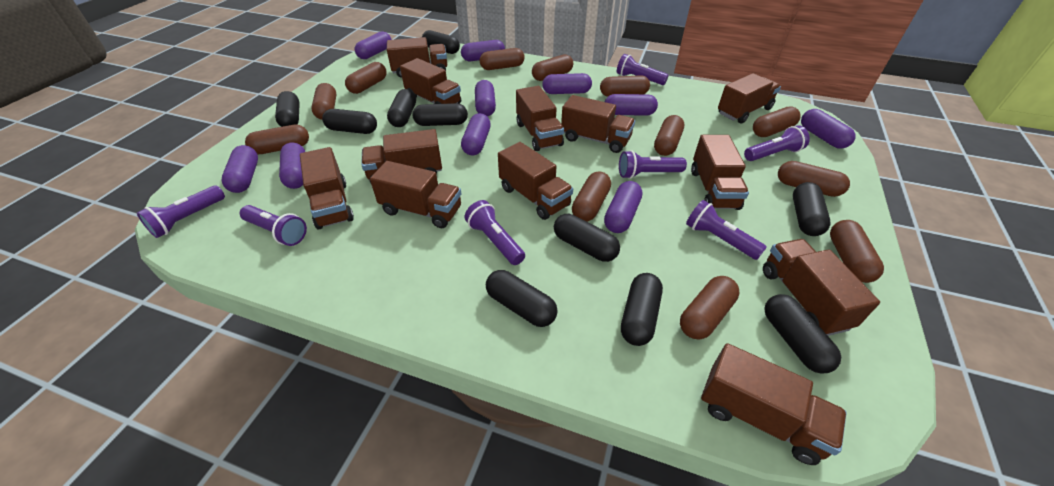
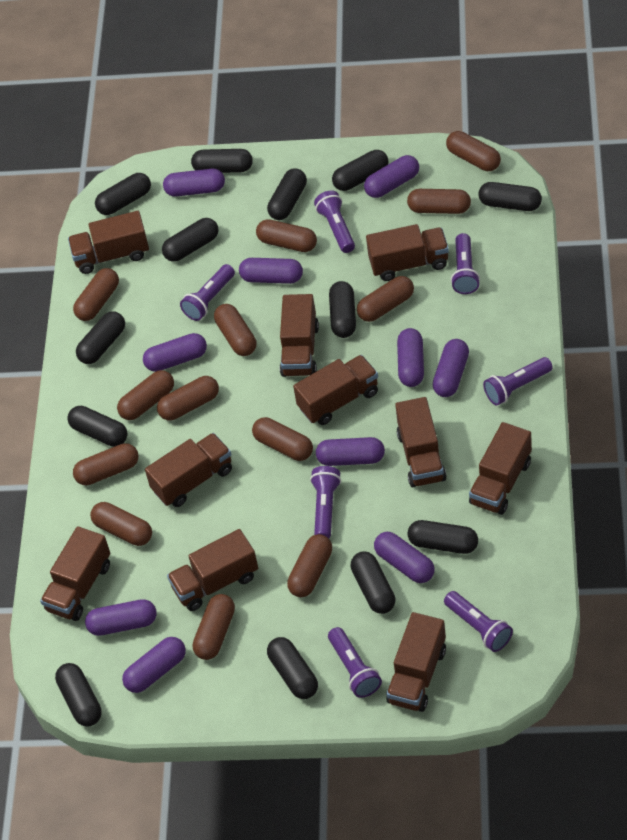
black capsule: [275,91,300,127] [322,109,377,134] [387,89,416,127] [413,103,468,126] [422,30,460,54] [486,270,558,327] [554,214,620,262] [621,273,663,346] [764,294,841,374] [793,182,830,236] = 10 -> [55,663,102,727] [67,406,128,447] [76,311,125,364] [95,173,151,215] [162,218,219,262] [191,149,253,173] [267,168,307,220] [267,637,318,699] [329,281,356,338] [332,150,389,191] [350,551,396,614] [408,520,478,554] [478,182,542,211] = 13
brown capsule: [245,125,309,154] [311,83,336,120] [345,62,387,94] [480,48,525,70] [532,54,573,81] [572,171,611,222] [600,75,650,97] [654,115,684,156] [680,276,740,339] [753,106,801,137] [778,161,850,197] [830,220,884,283] = 12 -> [73,268,119,321] [73,443,139,485] [90,502,152,546] [117,370,174,420] [157,376,219,420] [192,594,235,660] [214,304,256,356] [252,417,313,461] [256,219,317,252] [287,534,332,597] [357,276,414,322] [407,189,471,214] [446,131,501,171] = 13
brown truck: [300,147,354,230] [361,129,442,183] [370,161,461,228] [387,37,447,78] [400,58,461,104] [498,142,573,220] [516,86,564,151] [561,95,635,153] [691,135,749,210] [701,343,847,465] [718,73,781,123] [763,239,880,336] = 12 -> [40,526,110,621] [68,211,149,274] [145,433,232,507] [167,529,258,611] [280,294,319,377] [293,355,378,425] [366,224,449,281] [386,612,446,712] [395,397,447,487] [469,422,532,515] = 10

